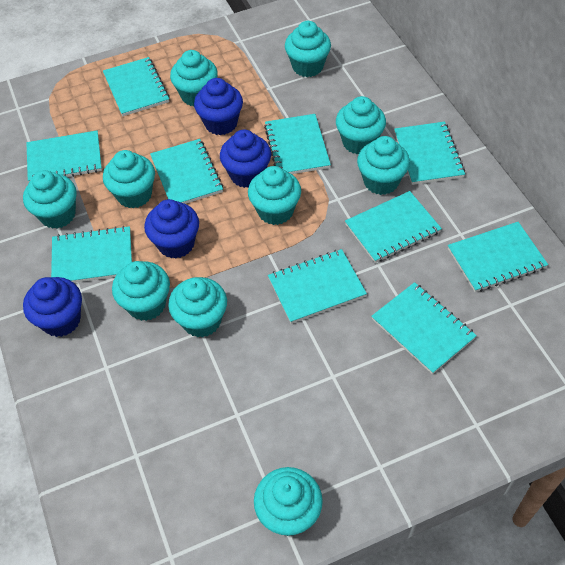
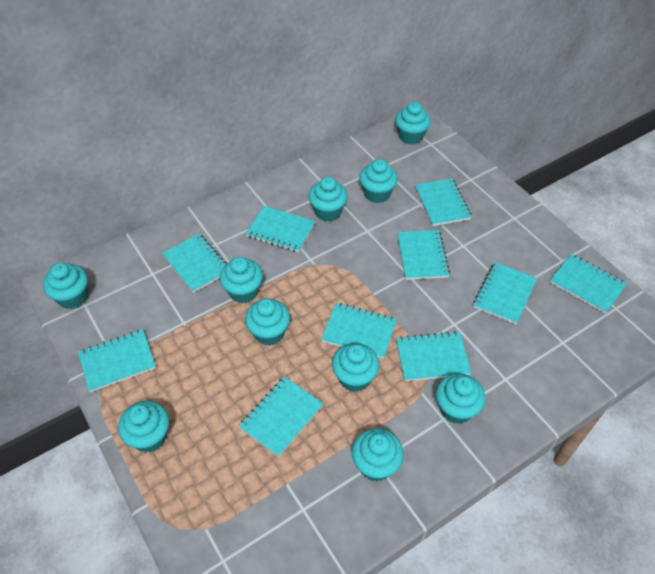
blue cupcake: [23,277,82,337] [144,199,199,259] [194,78,243,135] [220,130,271,188] = 4 -> none = 0

